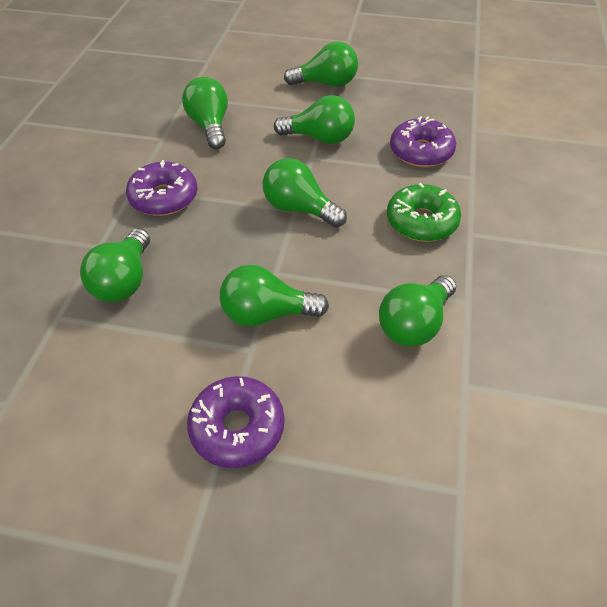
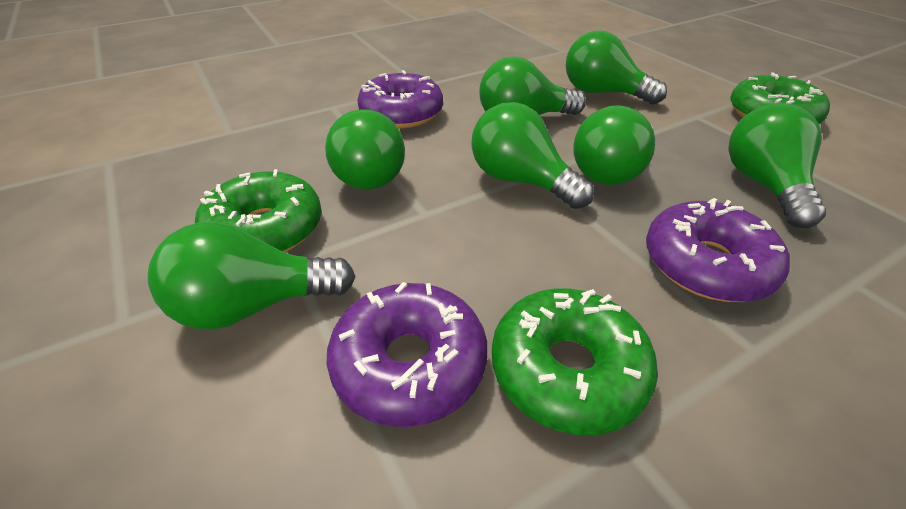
green donut: [387,183,461,242] = 1 -> [195,169,322,252] [492,289,658,435] [730,72,830,124] = 3

